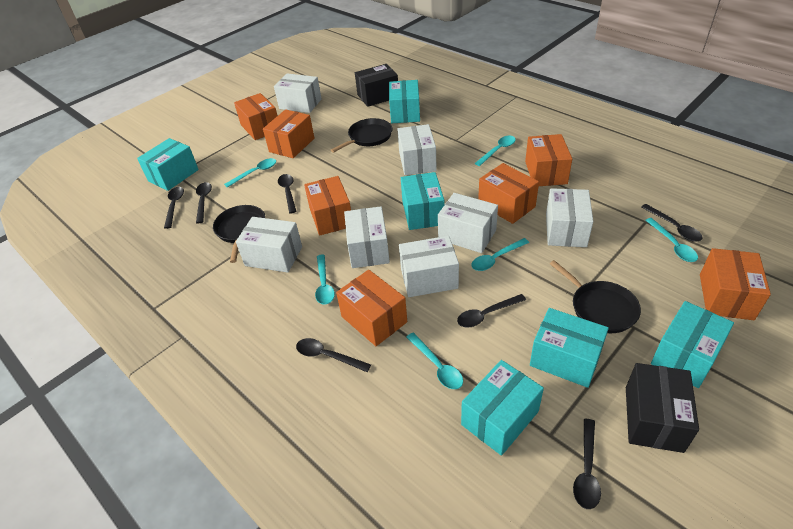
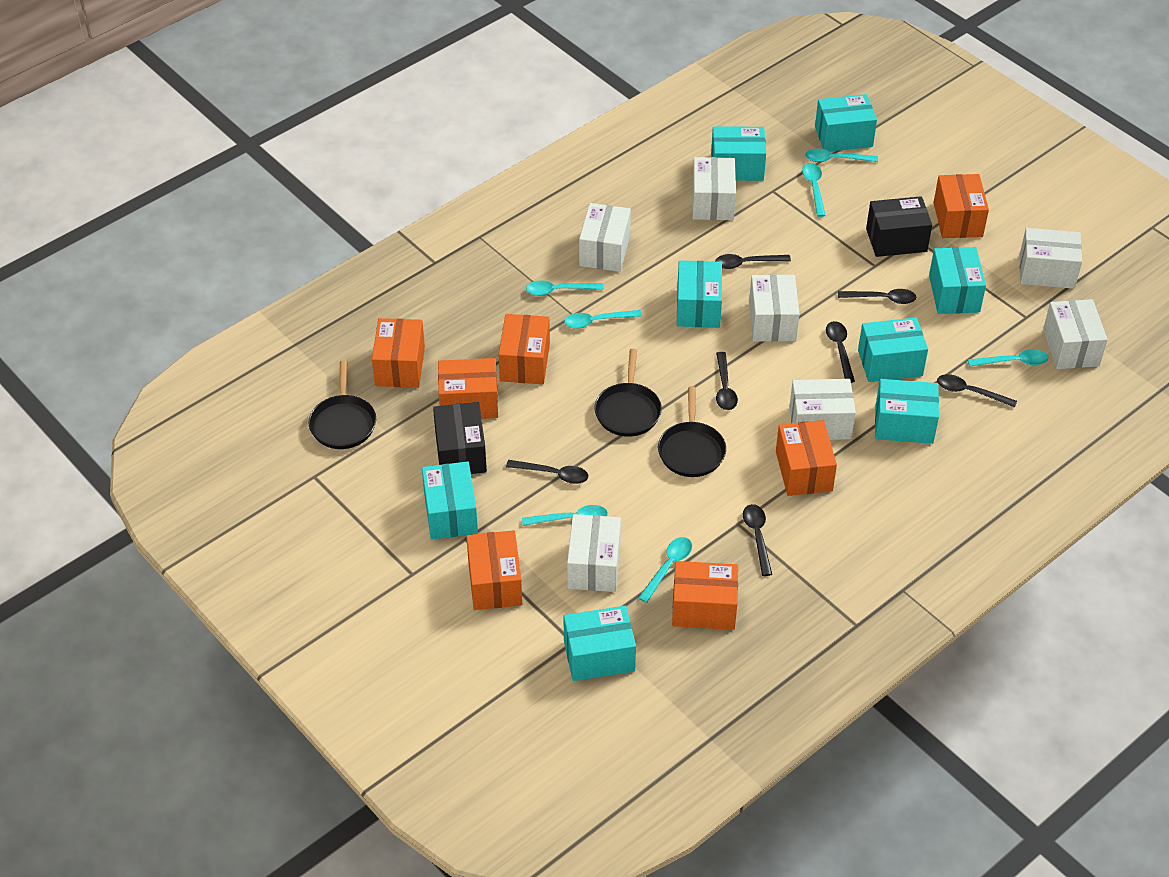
turquoise box: [137,138,199,191] [389,80,420,123] [401,172,445,230] [461,360,544,456] [530,308,609,388] [651,301,734,388] = 6 -> [422,461,478,540] [563,606,636,681] [677,260,722,328] [711,126,766,181] [815,94,877,152] [858,317,928,382] [875,379,939,444] [929,247,986,314] = 8
turquoise spoon: [224,158,276,188] [315,254,335,305] [406,333,463,389] [471,238,529,271] [475,136,516,166] [645,218,698,262] = 6 -> [522,505,608,526] [526,281,604,296] [564,310,642,329] [638,537,692,603] [802,163,826,217] [805,148,878,162] [968,349,1048,367] = 7

